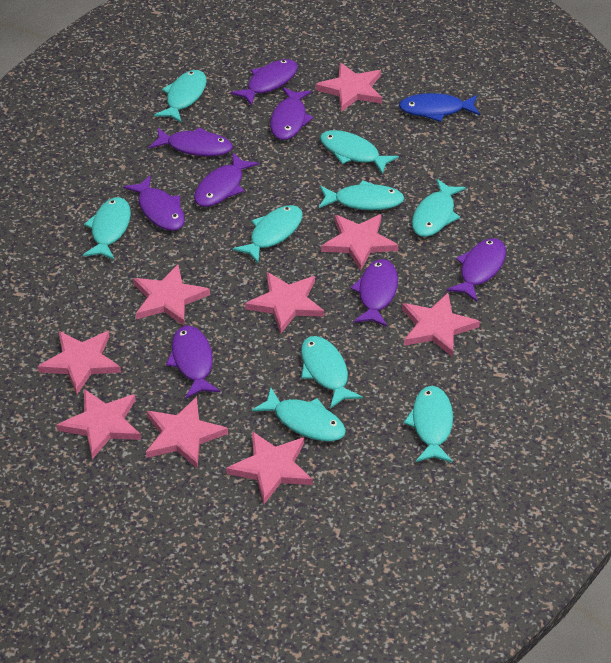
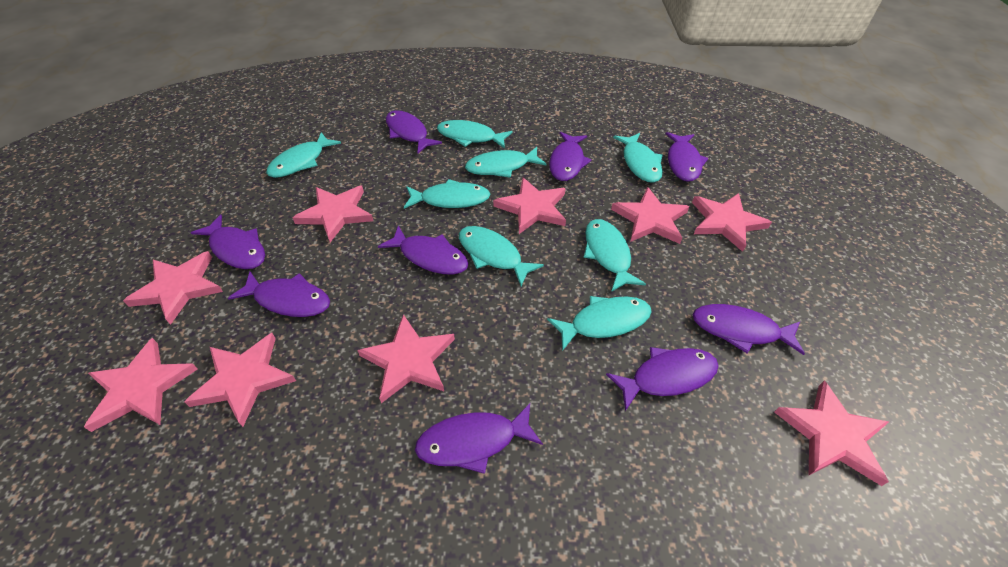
blue fish: [399,93,480,122] = 1 -> none = 0
purple fish: [123,175,185,231] [149,127,233,156] [166,326,220,399] [194,153,259,207] [230,59,298,106] [270,87,314,140] [350,259,398,327] [447,238,506,302] = 8 -> [191,215,265,269] [228,272,330,317] [378,225,469,274] [386,110,442,153] [415,403,543,474] [549,132,591,181] [606,347,719,411] [666,132,708,182] [693,304,805,355] = 9
turquoise fish: [83,197,131,260] [154,70,207,123] [232,205,303,263] [252,387,346,441] [301,336,363,409] [319,180,404,210] [320,130,399,175] [404,386,453,463] [412,179,466,237] = 9 -> [266,132,341,178] [404,179,490,209] [437,120,513,149] [459,226,544,286] [465,147,547,178] [547,296,652,351] [584,219,646,292] [613,133,663,183] = 8

